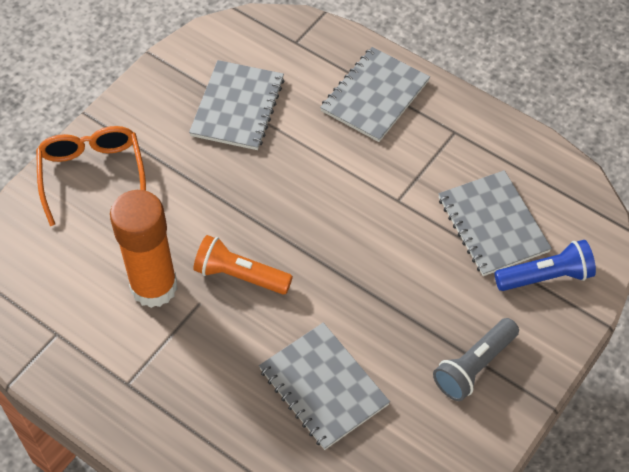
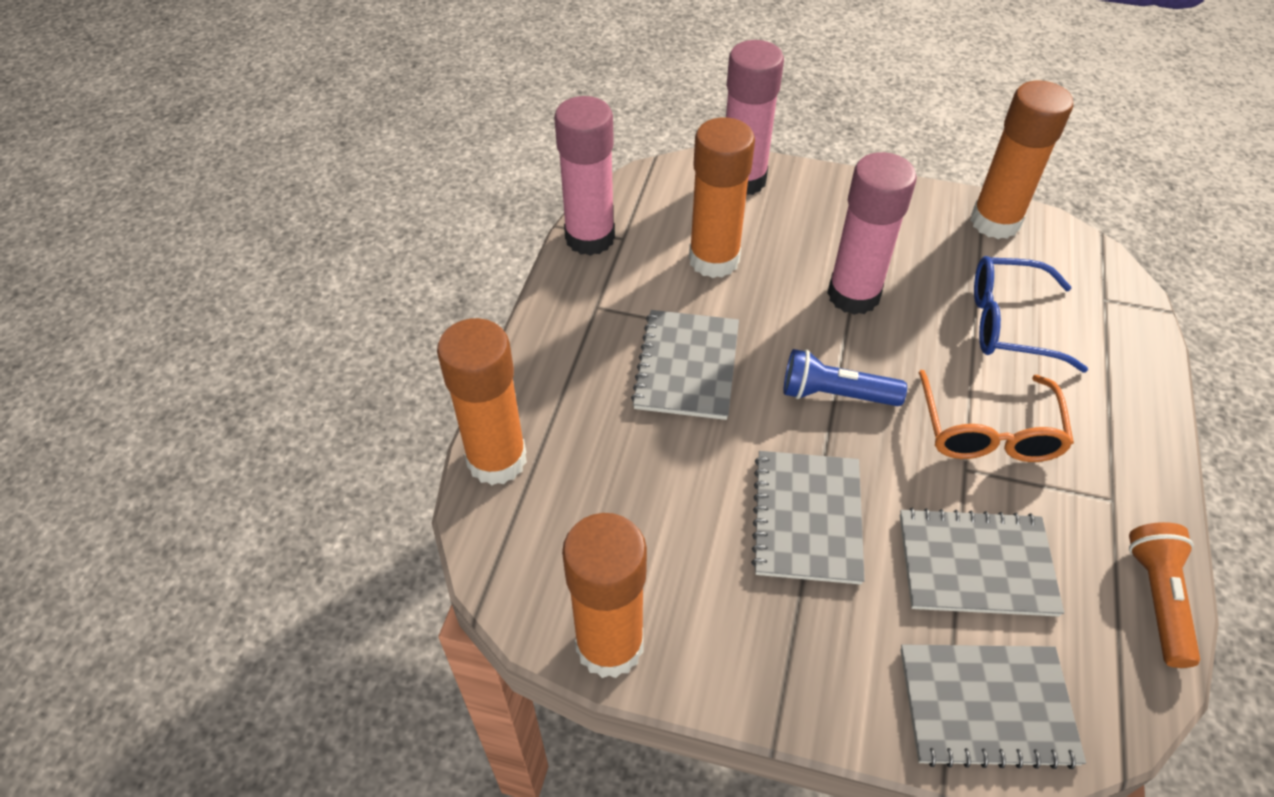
blue glasses: none = 0 -> [974,256,1088,373] = 1
grey flashlight: [433,318,519,401] = 1 -> none = 0
orange glue stick: [110,190,178,308] = 1 -> [437,318,527,485] [562,513,647,678] [689,117,755,278] [970,81,1073,239] = 4
pink glue stick: none = 0 -> [554,96,615,256] [726,40,784,195] [827,152,917,315] = 3

